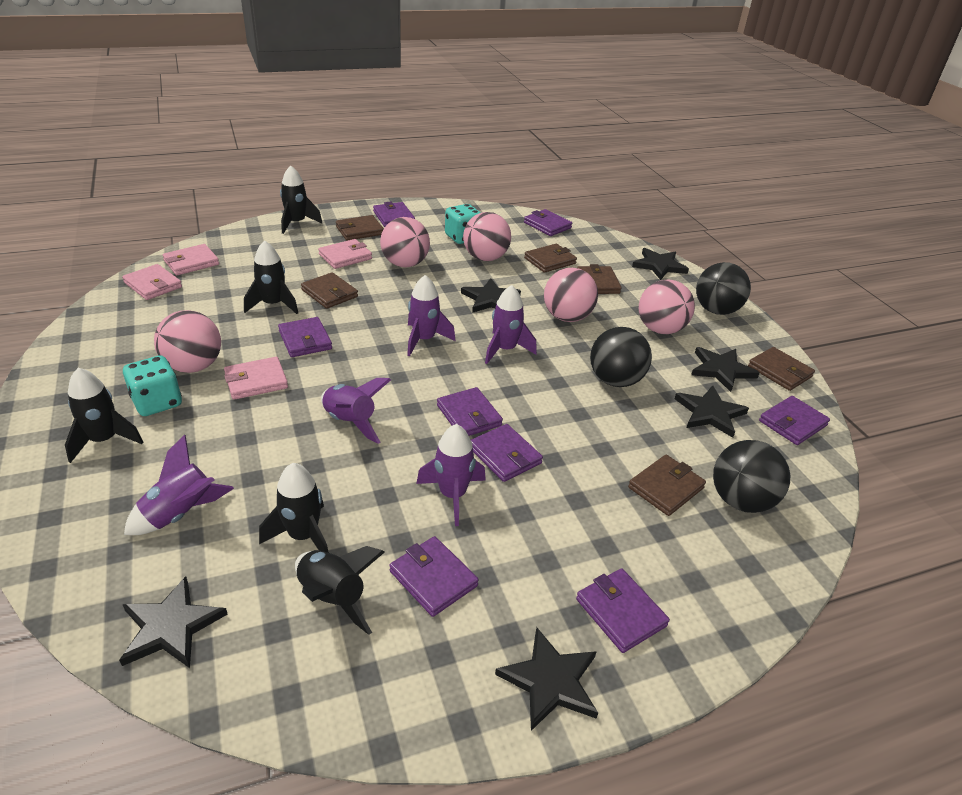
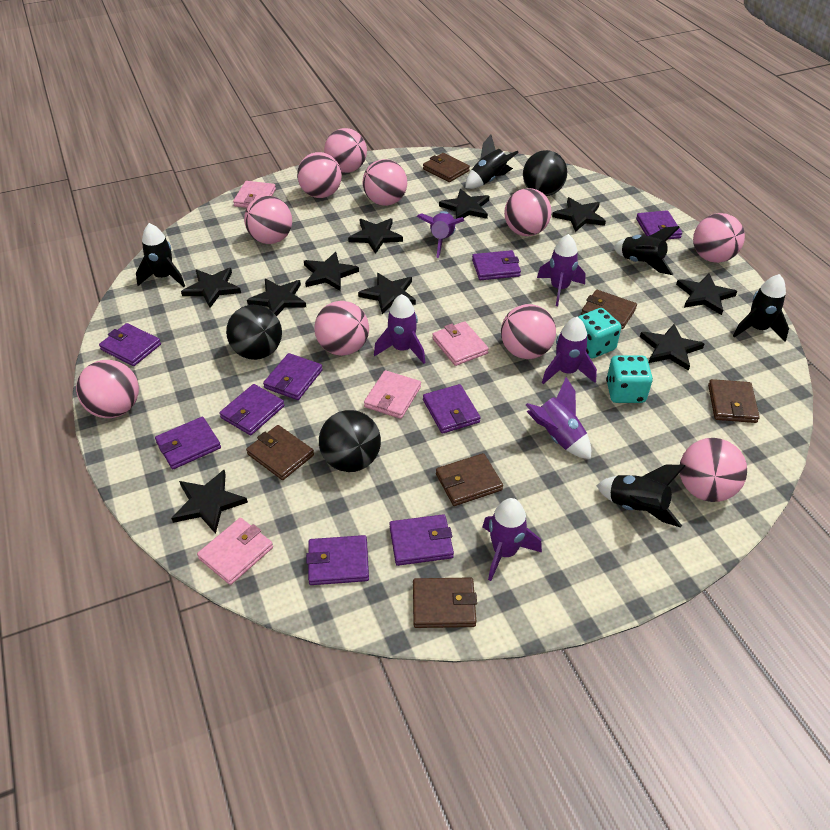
black star: [119,576,228,668] [461,278,521,313] [495,627,598,731] [632,248,689,280] [675,385,749,438] [691,347,760,392] = 6 -> [171,470,248,534] [181,268,241,308] [247,279,306,316] [304,252,359,291] [348,218,403,254] [358,273,416,314] [439,189,489,219] [552,197,606,232] [640,324,705,371] [676,274,737,315] = 10
pink ball: [154,310,221,373] [380,217,430,267] [463,212,511,261] [544,268,598,322] [639,279,695,334] = 5 -> [76,360,139,418] [244,196,292,244] [297,152,342,198] [314,301,369,356] [324,128,367,173] [363,159,407,206] [501,304,556,359] [504,188,552,236] [680,438,747,502] [693,213,745,263] = 10
purple rocket: [124,435,234,535] [321,378,391,444] [407,275,455,356] [416,424,486,526] [485,285,537,364] = 5 -> [374,294,425,364] [417,211,464,258] [483,498,542,581] [526,377,591,459] [537,234,586,306] [542,317,597,384] = 6
purple wallet: [278,317,332,357] [373,202,415,227] [389,536,479,617] [437,387,503,436] [471,424,543,482] [524,209,572,236] [576,568,670,653] [759,396,830,445] = 8 -> [99,323,161,366] [155,417,221,469] [219,384,284,435] [263,353,323,400] [306,535,369,585] [389,514,454,566] [423,384,481,434] [472,250,521,280] [636,210,682,239] = 9

